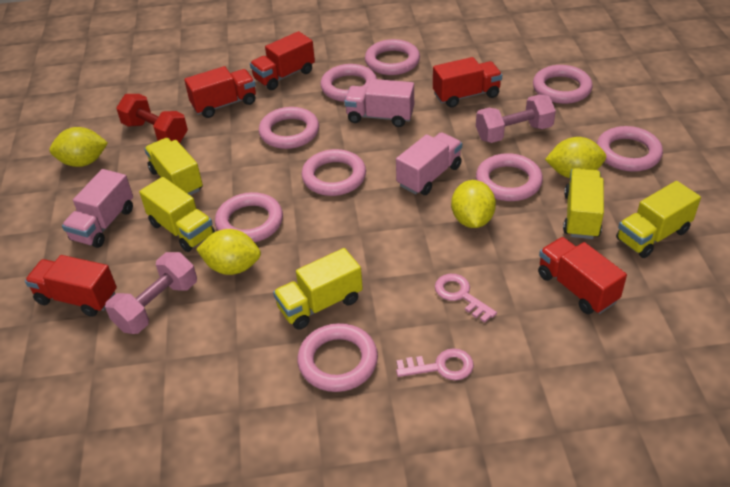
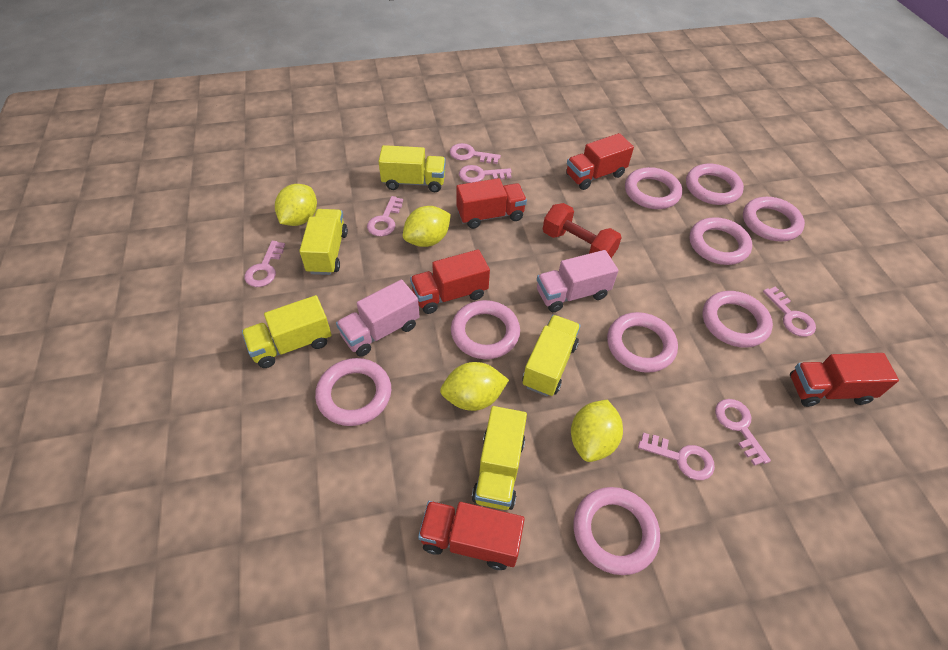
pink dumbbell: [105,252,197,334] [476,95,556,143] = 2 -> none = 0
pink key: [396,348,474,380] [435,274,497,323] = 2 -> [244,241,285,287] [367,196,403,236] [450,143,501,164] [459,165,512,183] [638,433,715,480] [715,399,771,466] [763,286,816,337] = 7
pink truck: [62,169,133,248] [344,79,414,127] [396,132,462,195] = 3 -> [336,279,420,357] [537,250,619,312] = 2

